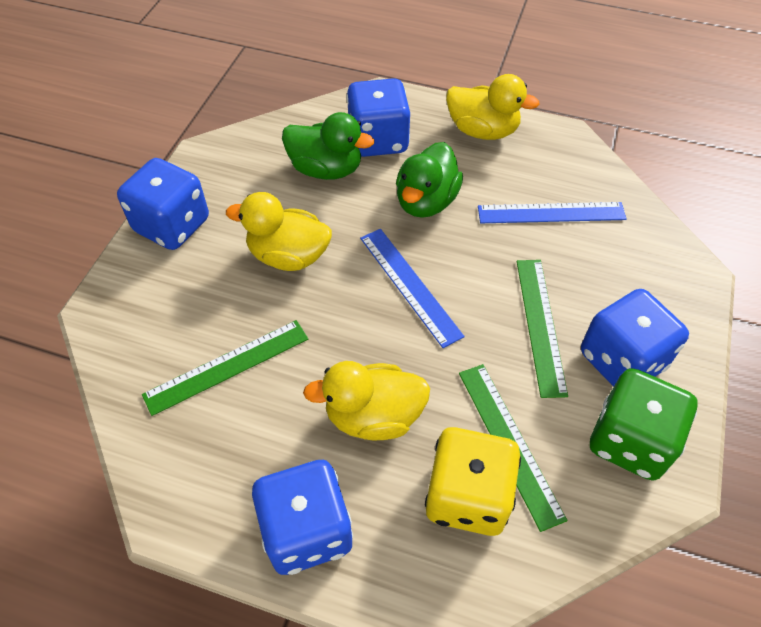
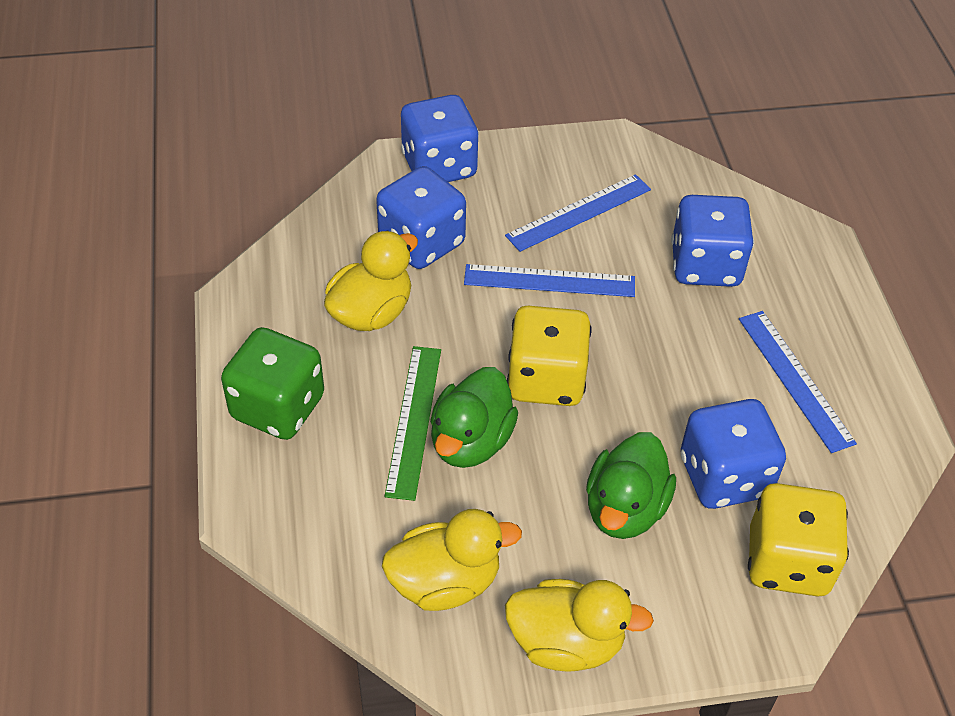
blue ruler: [360,229,465,348] [478,202,627,223] = 2 -> [464,264,635,297] [505,174,651,252] [739,311,857,453] = 3
green ruler: [142,320,308,416] [459,364,567,532] [517,260,568,398] = 3 -> [385,346,441,501] = 1
yellow dice: [425,427,521,536] = 1 -> [507,306,591,406] [748,483,849,597] = 2

